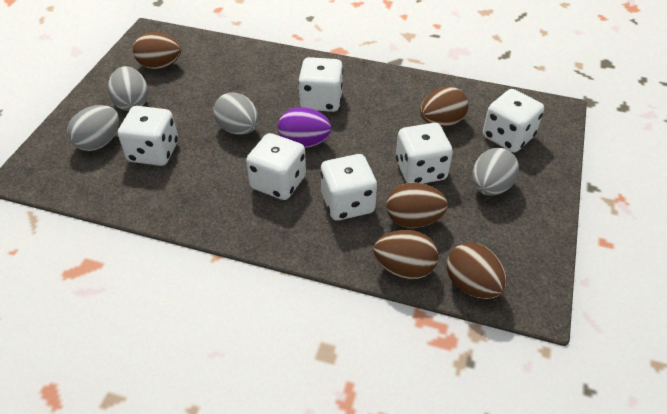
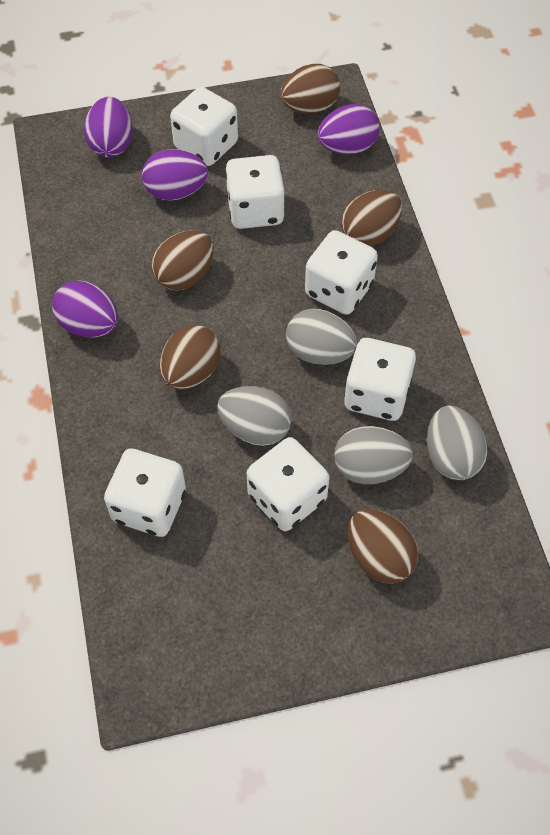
purple egg: [278,107,331,148] = 1 -> [52,281,118,338] [84,97,133,157] [142,149,208,201] [318,104,379,155] = 4

